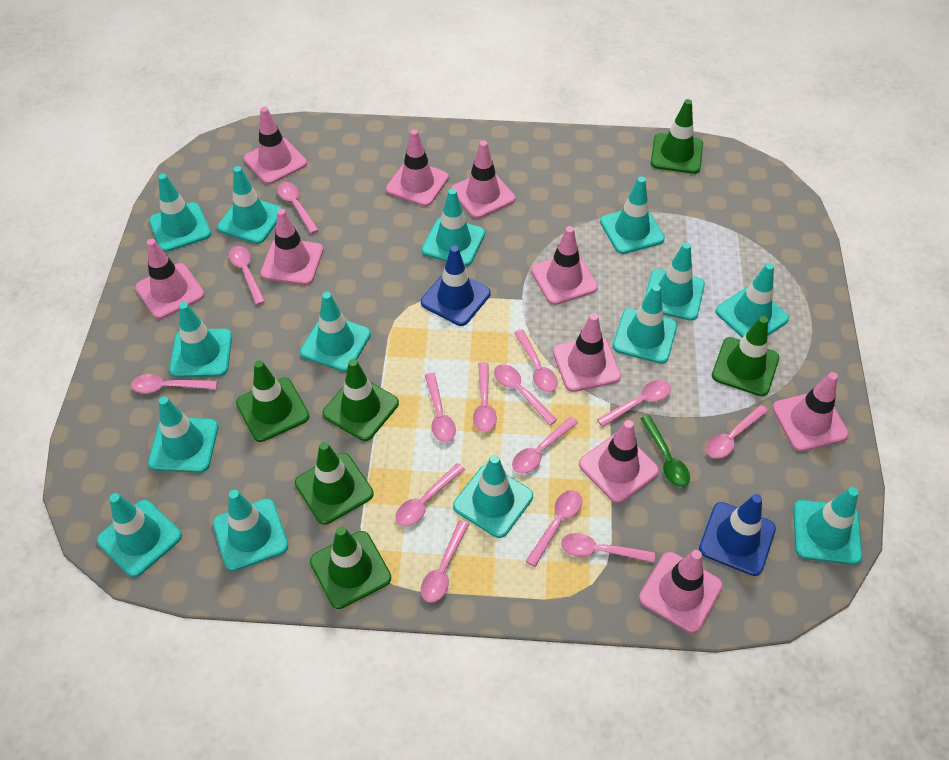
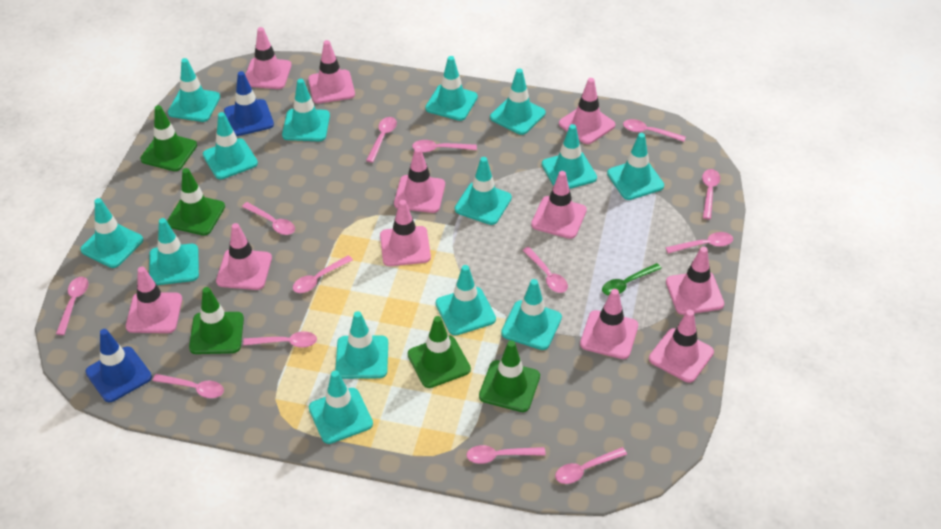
green traffic cone: [236,360,309,442] [295,442,374,525] [310,526,391,609] [322,359,399,441] [651,99,703,174] [712,316,779,396] = 6 -> [140,105,197,171] [167,168,225,236] [189,287,244,354] [408,316,471,388] [479,341,540,412] = 5
pink spoon: [131,374,217,393] [229,246,265,305] [277,182,319,234] [395,463,465,526] [421,520,469,603] [425,373,456,442] [473,362,497,432] [494,364,558,425] [512,417,578,474] [514,329,558,392] [525,490,582,567] [561,533,655,563] [597,380,671,427] [706,405,768,458] = 14 -> [56,277,88,335] [152,374,224,398] [242,202,295,235] [243,331,317,348] [293,255,353,293] [366,117,397,163] [412,140,477,153] [466,445,546,464] [522,247,568,293] [555,447,627,484] [623,119,686,142] [666,232,733,254] [702,169,720,219] = 13
pink traffic cone: [135,239,205,319] [244,107,307,184] [260,209,323,285] [386,129,449,207] [451,140,515,219] [531,226,598,305] [553,313,621,392] [579,420,659,503] [639,550,723,633] [772,372,849,452] = 10 -> [126,267,182,333] [216,223,272,290] [245,27,292,89] [308,40,355,103] [380,200,431,266] [394,147,445,213] [531,171,587,239] [559,78,615,144] [580,289,638,359] [649,310,714,383] [666,247,724,315] = 11

